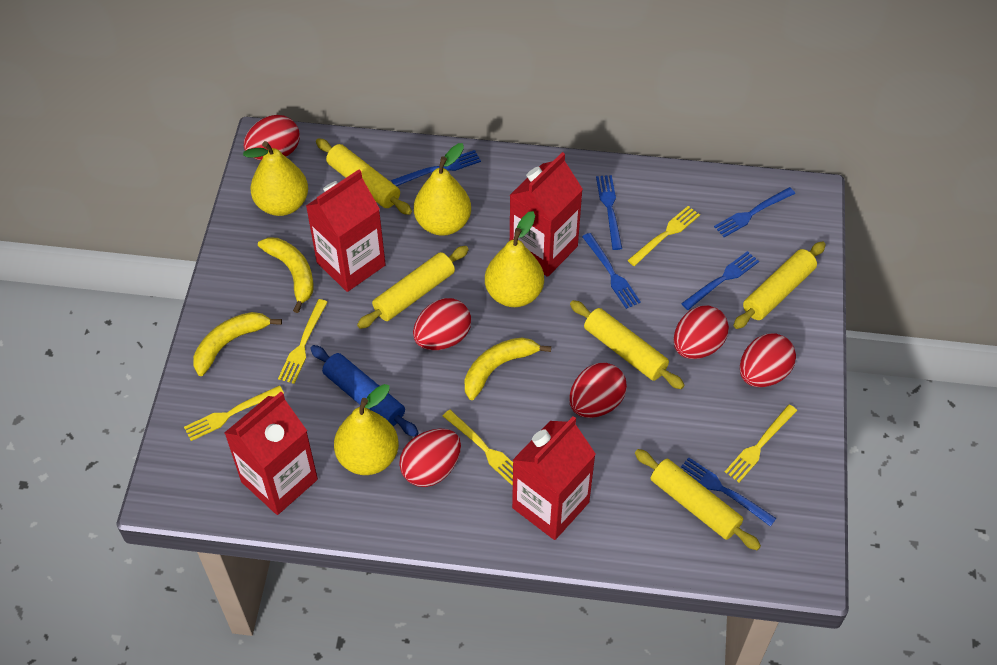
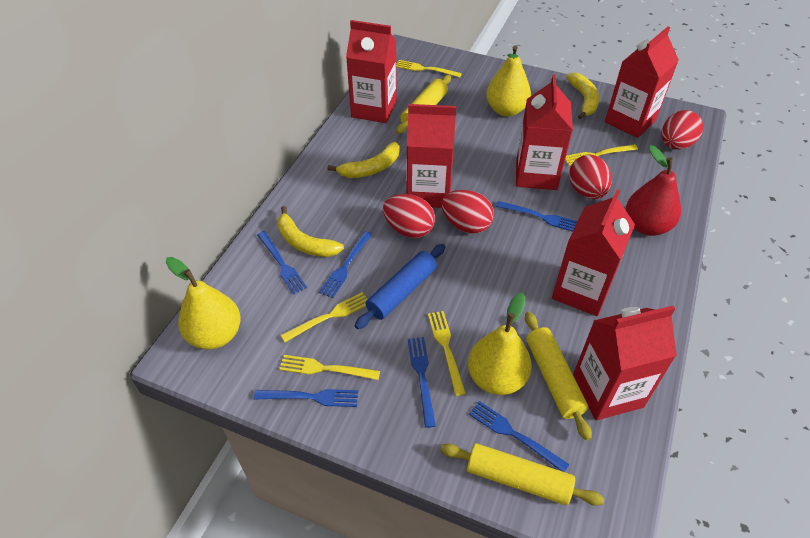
red carton: [224,392,318,515] [306,170,386,292] [510,152,583,277] [512,416,596,540] = 4 -> [346,20,397,123] [407,104,456,208] [516,75,573,190] [552,189,635,316] [573,306,677,420] [605,27,679,138] = 6
red egg: [244,115,300,160] [399,429,461,487] [413,298,471,350] [569,363,627,418] [674,306,729,359] [740,333,796,387] = 6 -> [383,194,435,238] [442,190,494,234] [569,155,612,199] [662,110,703,150] = 4
red pear: none = 0 -> [626,145,681,236] = 1
yellow pear: [243,141,308,216] [334,384,399,475] [414,143,471,236] [485,211,544,307] = 4 -> [166,257,241,349] [468,292,532,395] [486,45,531,116] = 3
yellow rolling pin: [316,138,412,215] [357,246,469,329] [570,300,685,389] [635,449,761,550] [733,241,826,329] = 5 -> [396,75,451,134] [440,443,604,506] [525,312,592,441] = 3

